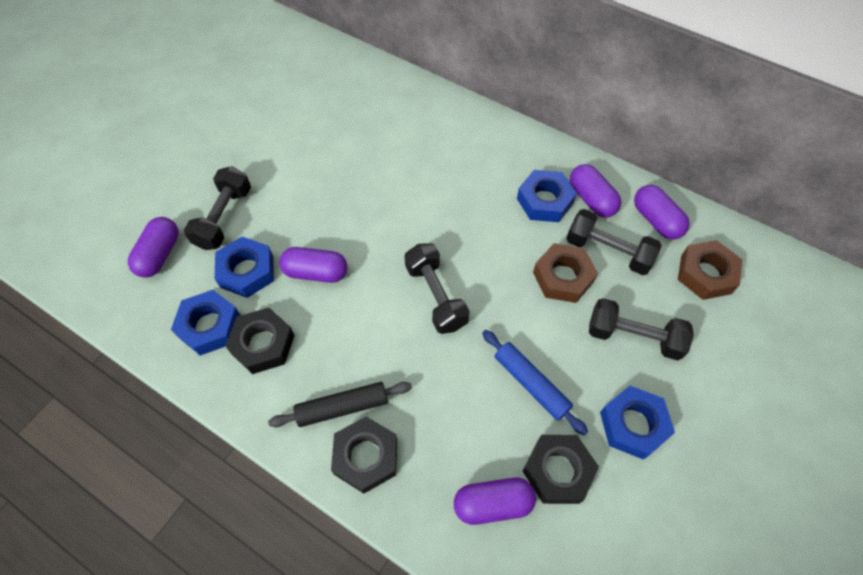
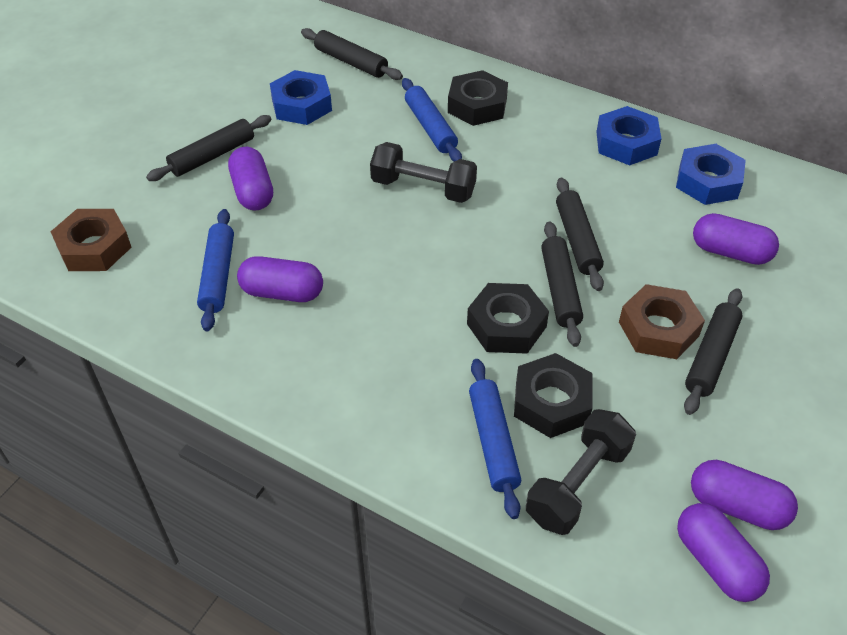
black dumbbell: [184,166,251,250] [404,243,470,334] [566,209,662,275] [589,298,694,361] = 4 -> [370,142,477,203] [526,409,636,535] = 2
black rolling pin: [268,382,412,427] = 1 -> [146,115,271,181] [301,28,403,80] [541,221,583,347] [556,178,604,291] [684,288,743,415] = 5
blue nut: [171,290,241,356] [214,237,274,298] [517,170,577,222] [600,386,675,460] = 4 -> [270,70,332,125] [597,106,661,165] [676,144,746,205] = 3
blue rolling pin: [482,330,588,435] = 1 -> [197,209,234,331] [402,78,462,162] [469,359,521,519] = 3

